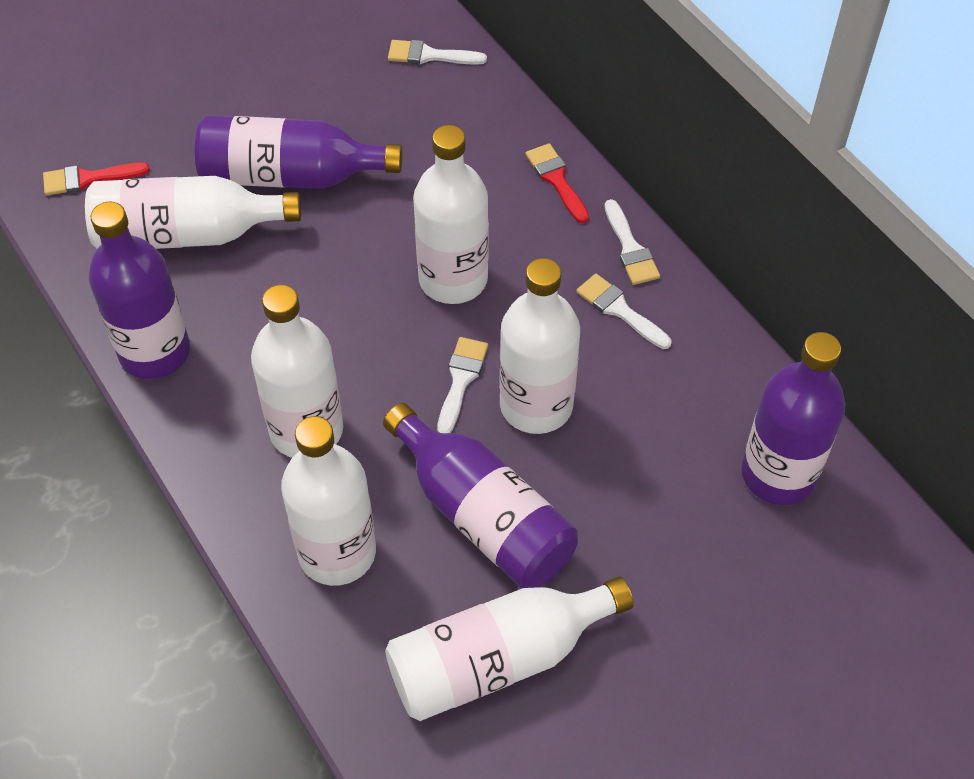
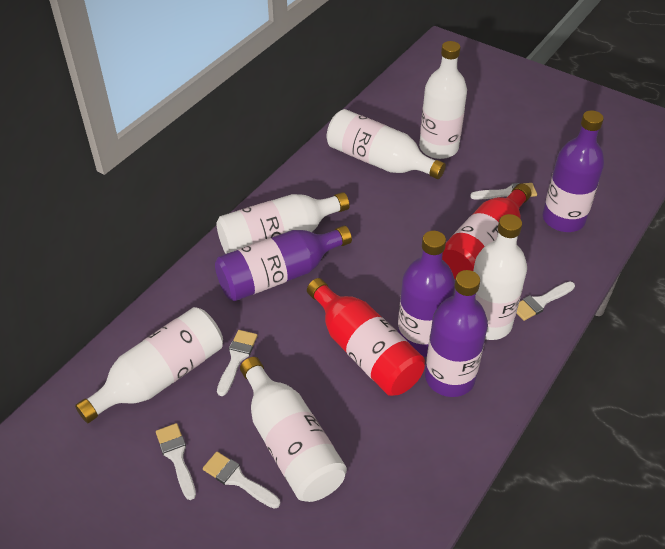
red bottle: none = 0 -> [307,278,425,396] [442,183,532,279] = 2
red brush: [43,162,150,195] [526,143,589,223] = 2 -> none = 0
white brush: [388,40,487,65] [437,337,488,433] [576,274,671,349] [605,199,660,285] = 4 -> [156,423,196,500] [203,452,280,509] [217,330,258,396] [470,183,537,200] [517,281,575,321] = 5

